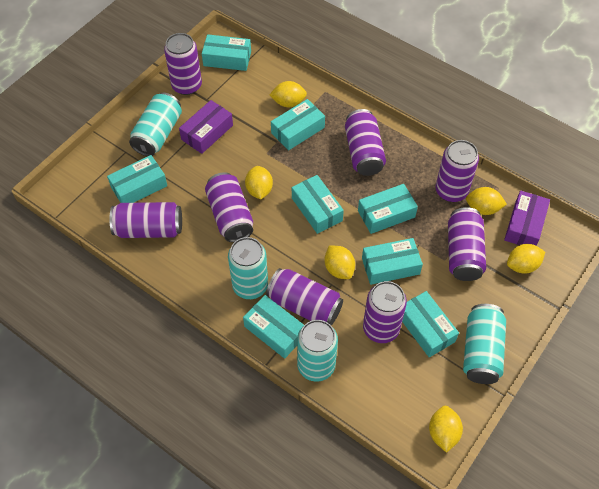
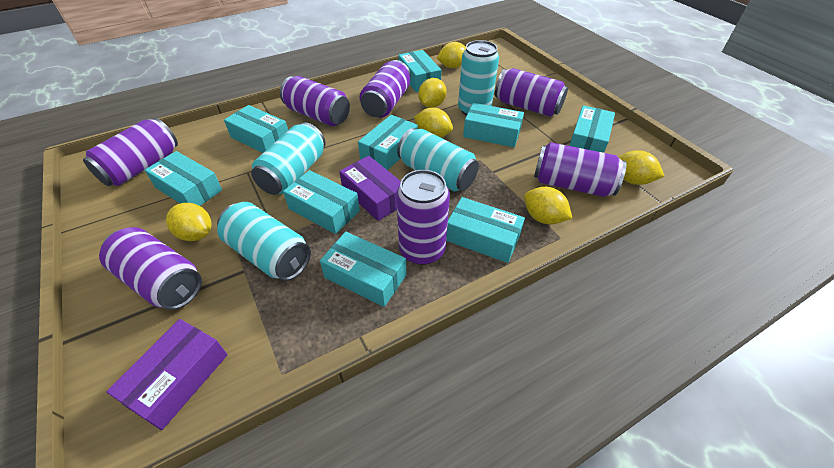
purple can: [109,202,182,238] [164,33,202,95] [205,172,253,242] [266,268,343,325] [345,109,386,176] [363,281,407,343] [435,140,479,202] [448,207,486,281] = 8 -> [83,118,178,186] [99,227,202,310] [280,76,350,126] [360,60,411,118] [396,170,450,265] [495,68,568,117] [534,142,627,197] = 7
turquoise box: [107,155,167,203] [202,34,251,71] [243,295,304,359] [271,99,325,150] [292,175,344,234] [358,184,418,234] [362,238,423,285] [402,291,459,357] = 8 -> [145,151,222,206] [224,105,288,153] [283,170,360,234] [320,232,407,307] [358,115,418,170] [398,50,441,92] [446,197,525,263] [463,103,524,147] [569,105,615,153] = 9

